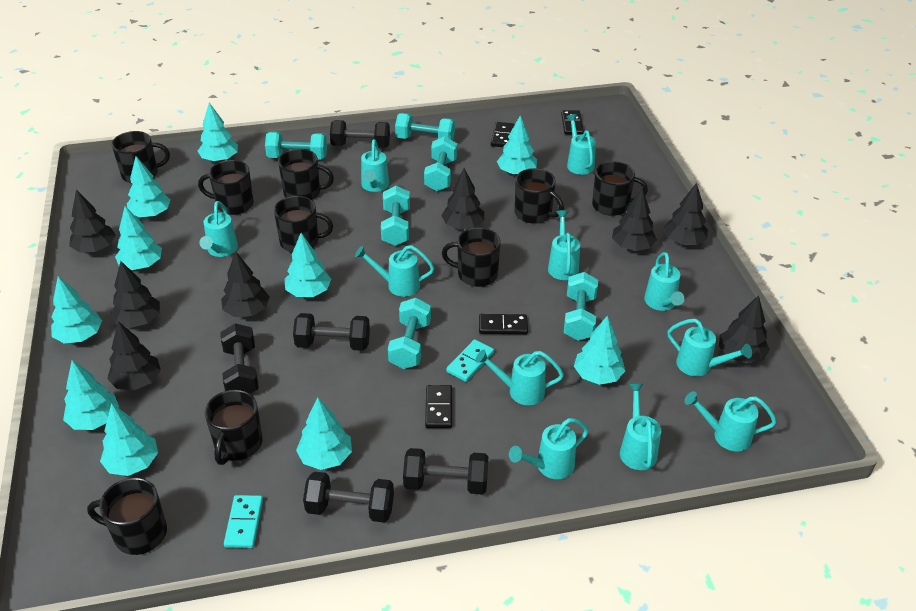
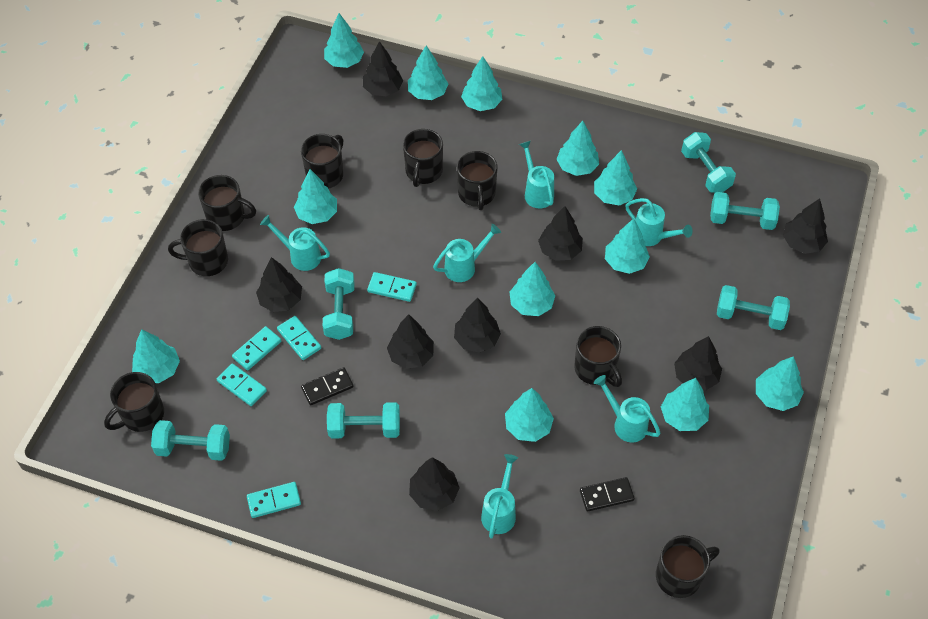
black domino: [425,385,452,428] [479,314,528,334] [491,122,514,147] [561,110,584,134] = 4 -> [301,367,354,405] [580,477,635,512] = 2
black dumbbell: [220,323,259,394] [293,313,370,351] [303,472,394,522] [330,120,390,148] [403,448,488,494] = 5 -> none = 0
black mug: [87,478,167,555] [112,131,170,184] [198,160,254,215] [205,390,263,465] [274,196,333,252] [278,149,334,200] [442,227,501,287] [515,168,564,224] [592,161,648,216] = 9 -> [104,372,164,432] [168,219,228,276] [198,175,256,231] [301,134,343,189] [403,129,443,187] [457,151,497,210] [574,326,622,387] [656,535,719,598] = 8
turquoise domino: [224,495,263,548] [446,339,494,382] = 2 -> [217,364,267,406] [232,326,281,370] [247,482,301,518] [277,316,321,360] [367,272,417,302] = 5
turquoise tree: [51,276,102,343] [63,360,119,430] [100,403,158,476] [115,206,162,270] [127,156,171,217] [198,103,238,162] [284,233,331,297] [296,398,352,470] [497,115,537,175] [574,316,625,385] = 10 -> [132,329,180,383] [294,169,337,224] [324,13,364,68] [408,45,448,100] [461,56,503,111] [505,388,554,442] [510,262,555,316] [556,121,599,176] [594,150,637,206] [605,218,650,274] [661,378,709,431] [756,356,804,411] = 12
turquoise watering can: [199,201,238,257] [355,245,434,297] [361,139,389,192] [475,350,564,405] [509,418,589,479] [548,210,580,280] [566,114,596,175] [620,384,661,470] [644,252,685,311] [667,319,752,376] [684,391,777,451] = 11 -> [260,215,330,271] [433,224,501,282] [481,454,518,539] [519,141,554,208] [594,375,661,443] [625,198,693,246] = 6

